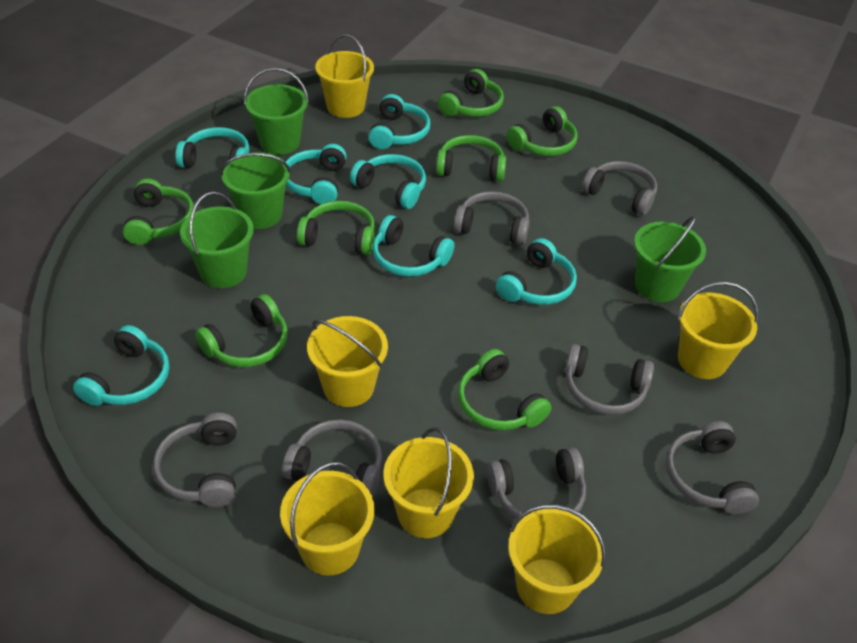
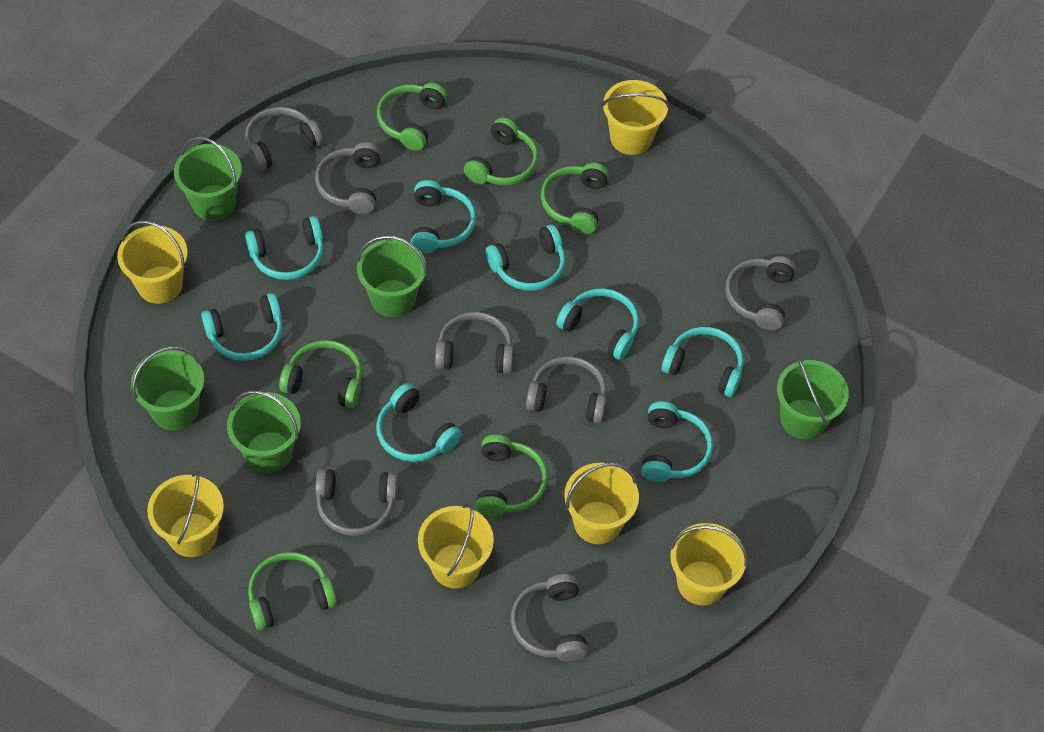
green bucket: [180,192,254,288] [220,152,291,229] [244,68,309,155] [634,215,706,302] = 4 -> [131,346,204,431] [174,137,242,220] [227,391,301,473] [357,236,427,317] [777,356,849,440] = 5
green headphones: [123,178,194,245] [195,294,288,367] [297,201,375,255] [436,135,506,181] [438,69,504,117] [458,349,551,430] [506,106,578,156] = 7 -> [248,552,337,630] [279,340,362,408] [377,83,447,151] [464,117,538,185] [476,435,548,517] [541,163,609,234] = 6
turquoise headphones: [73,325,169,406] [175,127,250,168] [286,144,347,205] [350,154,426,209] [368,94,431,149] [373,215,454,277] [496,238,577,305] = 7 -> [201,293,283,361] [245,216,324,280] [376,383,462,462] [411,180,476,253] [486,225,565,291] [556,288,639,360] [641,401,713,482] [661,327,743,397] = 8

